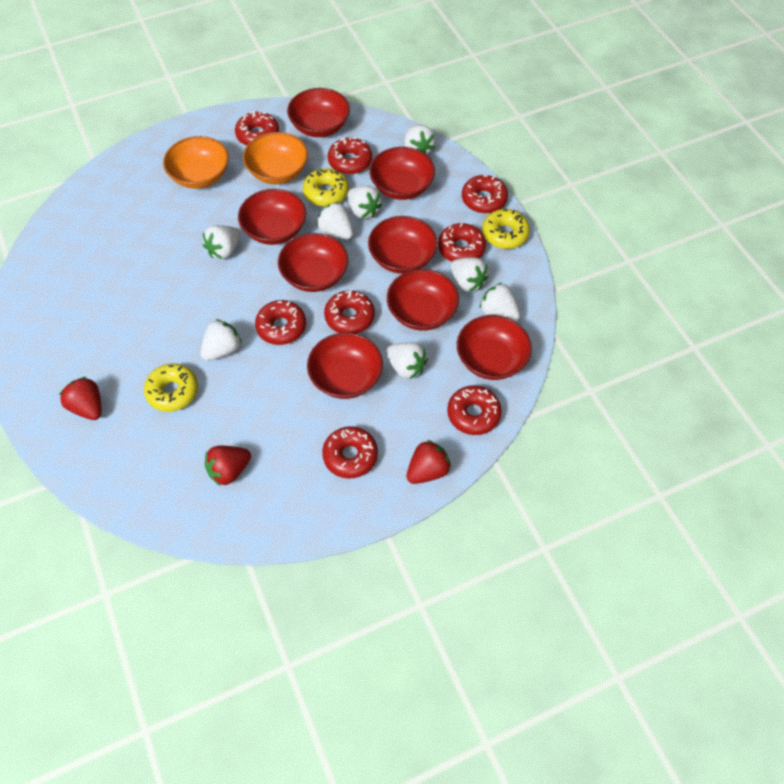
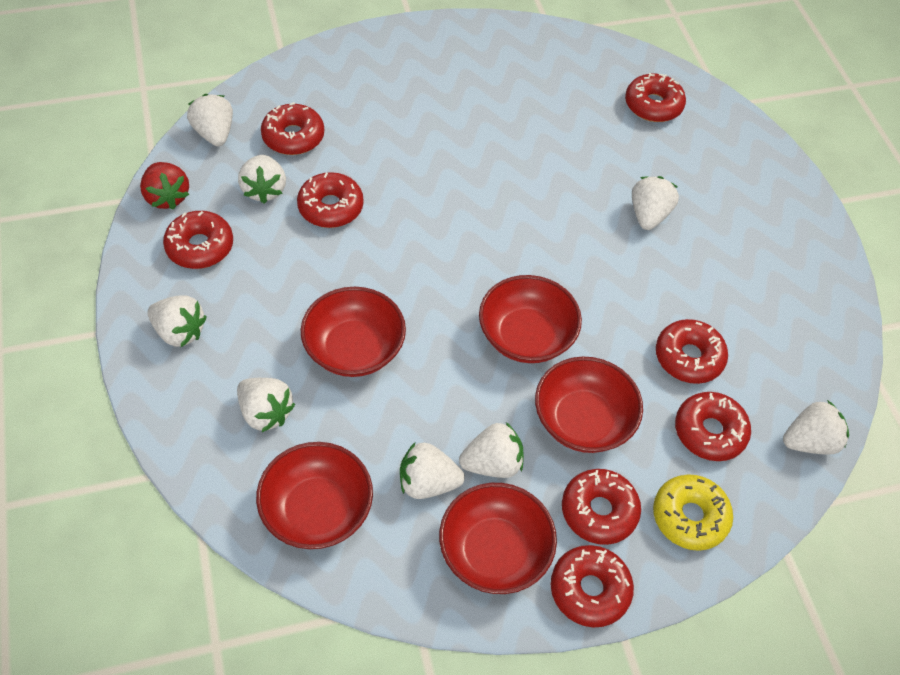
orange bowl: [163,136,229,189] [243,132,308,184] = 2 -> none = 0
red bowl: [238,189,306,245] [278,233,348,292] [287,88,350,137] [307,332,383,399] [368,216,438,274] [369,147,435,200] [387,269,459,330] [457,315,532,380] = 8 -> [256,442,373,549] [301,287,406,377] [439,483,557,594] [479,275,582,363] [535,356,643,453] = 5
red strawberry: [59,377,102,420] [205,446,251,486] [407,440,451,484] = 3 -> [140,162,189,210] = 1
yellow donut: [144,363,198,412] [303,168,349,206] [482,209,530,249] = 3 -> [653,474,733,551] = 1

